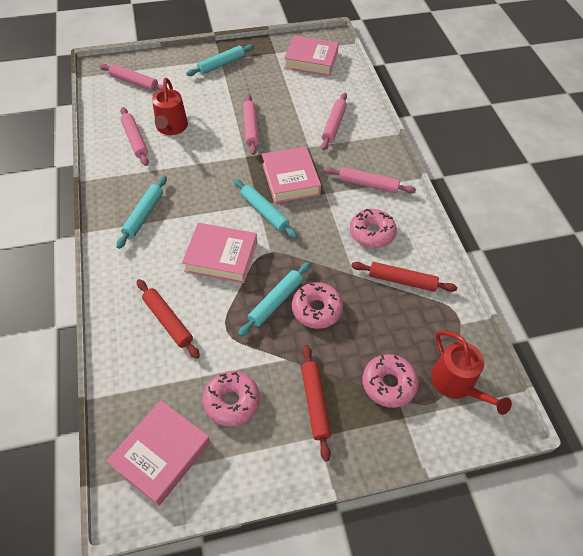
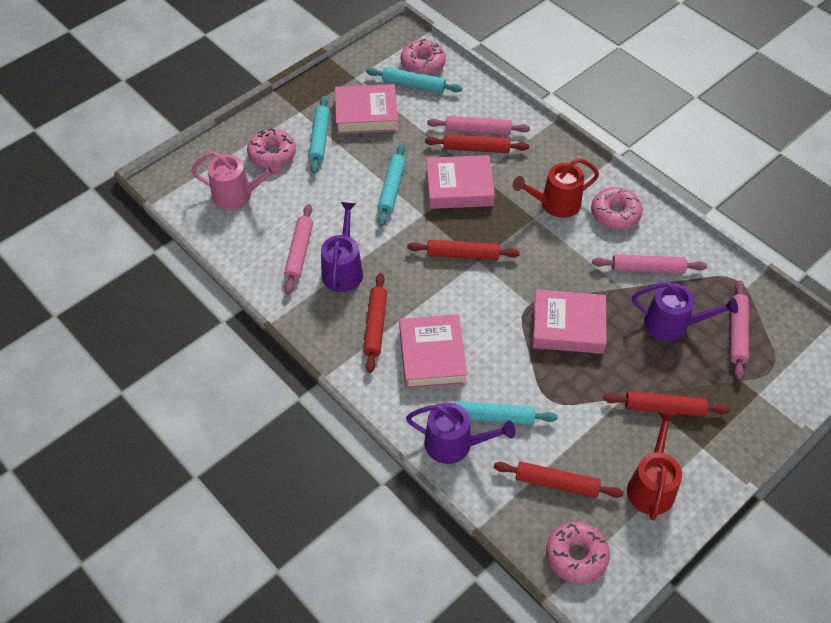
pink rolling pin: [99,64,168,91] [120,107,149,166] [243,94,259,155] [321,93,347,150] [324,167,416,193] = 5 -> [284,204,313,295] [427,116,530,135] [592,254,707,274] [730,280,749,380] = 4
pink watering can: none = 0 -> [191,151,281,209] = 1
purple watering can: none = 0 -> [321,202,363,292] [406,402,516,464] [632,282,738,341] = 3
red rolling pin: [137,279,200,359] [301,345,332,462] [351,262,457,292] = 3 -> [363,273,387,373] [407,240,520,260] [425,134,529,153] [493,462,624,498] [603,391,730,417] = 5

